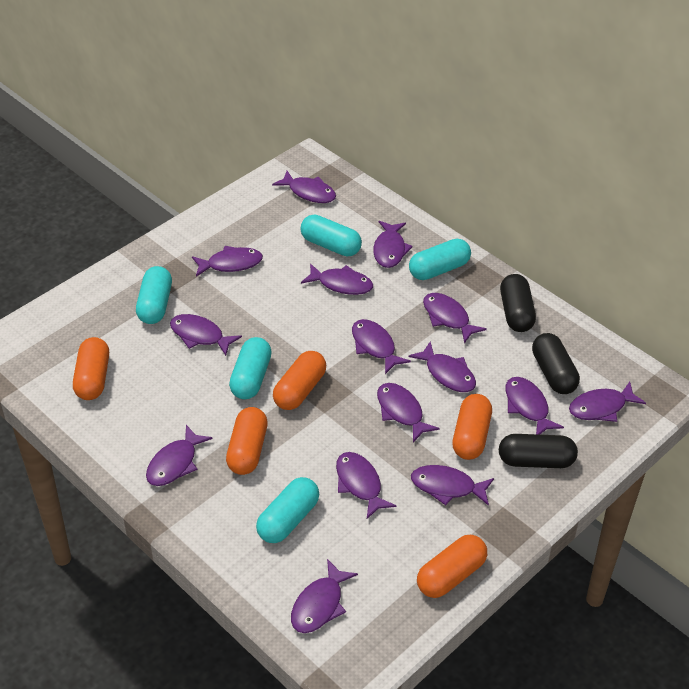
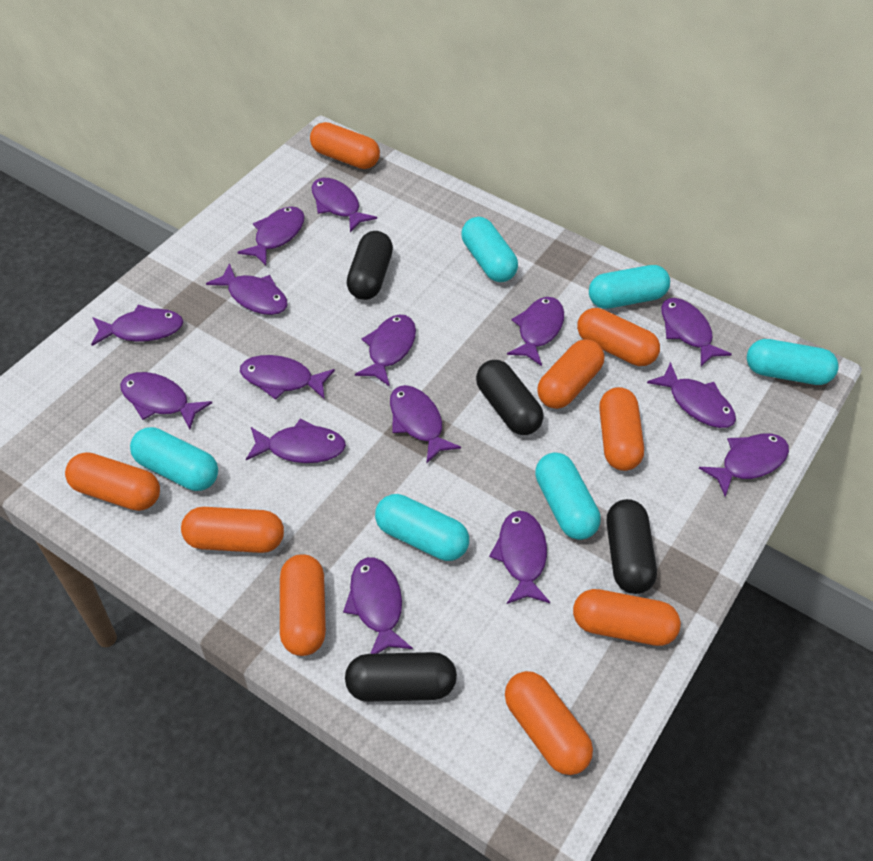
black capsule: [499,434,578,468] [500,274,536,332] [532,333,580,394] = 3 -> [345,652,457,702] [347,231,393,300] [476,360,543,435] [607,499,657,594] = 4
orange capsule: [73,337,109,400] [226,407,268,475] [273,351,326,410] [417,535,487,598] [452,394,492,460] = 5 -> [65,452,160,511] [181,507,284,553] [280,554,326,656] [310,122,380,169] [505,671,593,775] [537,339,604,409] [573,589,681,646] [577,308,660,366] [599,387,644,471] = 9
turquoise capsule: [136,266,172,324] [229,337,272,399] [256,477,319,543] [300,215,362,257] [409,239,471,280] = 5 -> [130,427,218,491] [375,494,469,561] [462,217,518,282] [535,453,601,540] [589,265,670,309] [747,339,839,385] = 6

